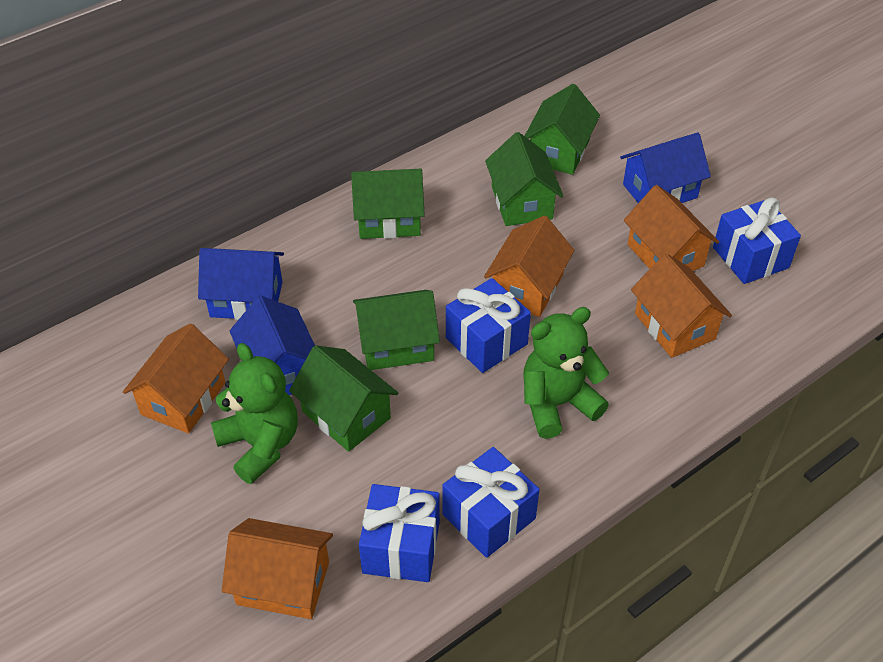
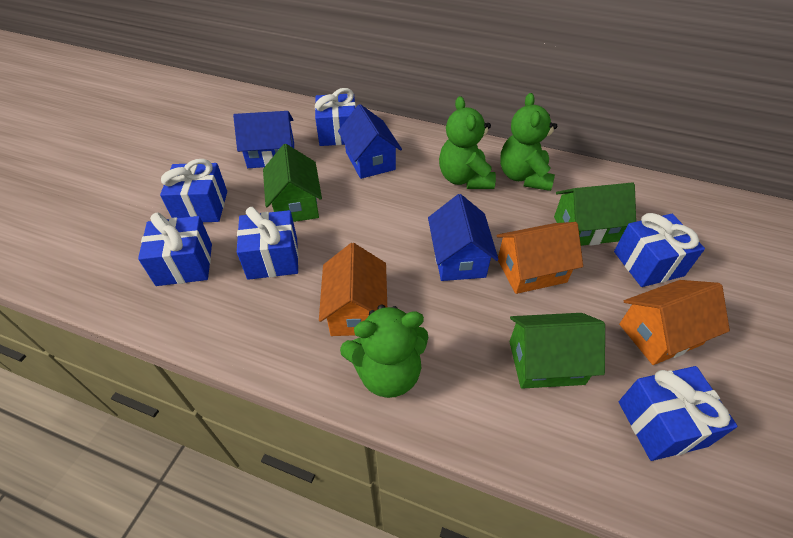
blue gift: [359,484,440,582] [442,447,540,558] [446,278,531,373] [713,198,801,284] = 4 -> [138,212,212,286] [160,159,227,222] [237,207,298,280] [315,88,356,146] [614,213,705,287] [619,366,738,461] = 6
green house: [289,345,398,452] [351,169,425,239] [353,290,440,370] [485,132,564,226] [525,84,600,175] = 5 -> [263,144,322,222] [509,313,605,389] [554,182,636,246] = 3
green teddy bear: [211,343,298,484] [524,307,609,439] = 2 -> [340,304,428,398] [439,96,496,189] [500,93,557,191] = 3
orange house: [123,323,229,433] [222,518,333,619] [484,216,574,317] [624,185,719,271] [631,254,732,358] = 5 -> [319,243,387,336] [497,222,583,294] [619,280,730,365] = 3

